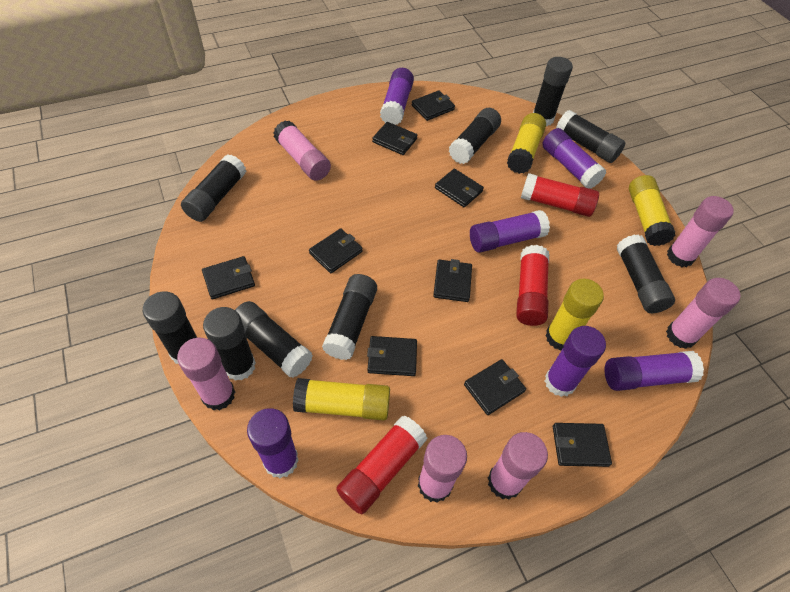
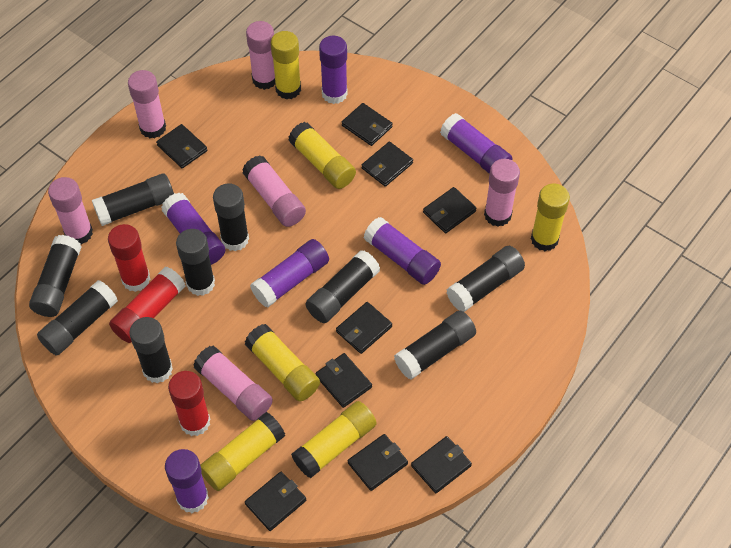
yellow glue stick: [293,378,390,421] [507,113,546,174] [545,279,604,351] [629,175,676,246] = 4 -> [200,412,285,491] [245,324,320,401] [271,31,301,99] [288,122,356,189] [291,401,377,478] [531,183,570,251] = 6

